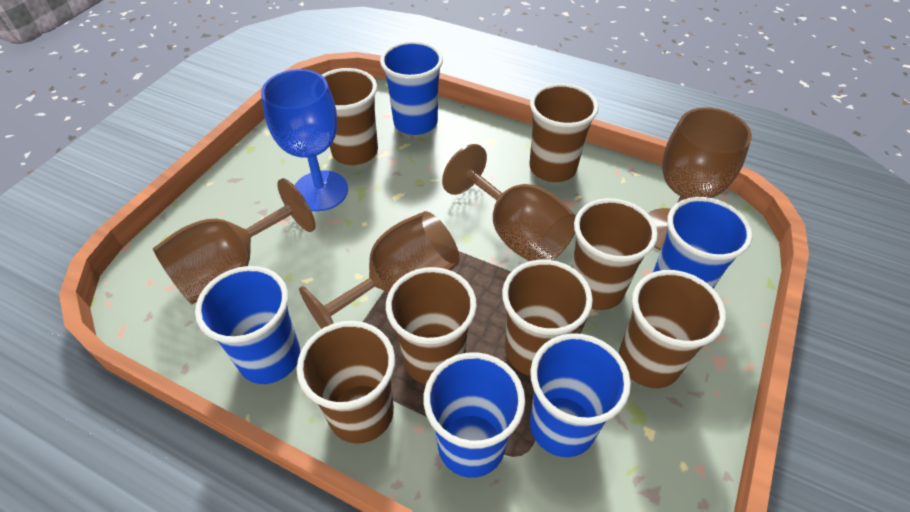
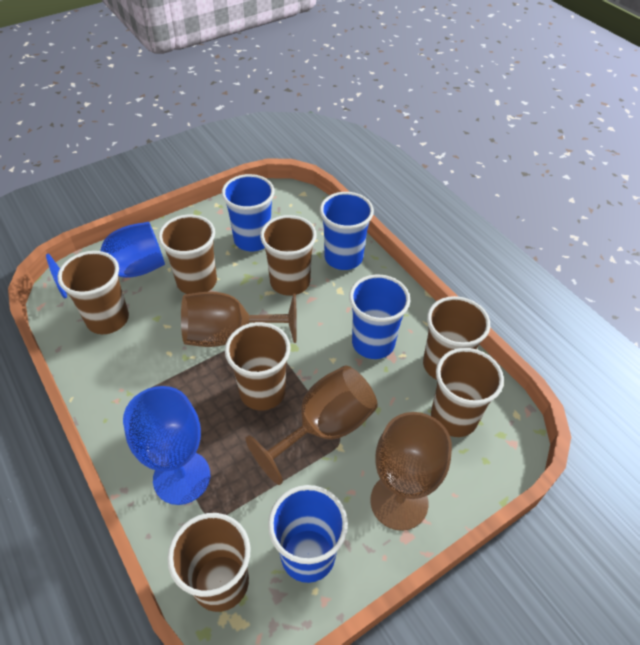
blue cup: [195,266,300,384] [380,41,443,135] [424,352,525,478] [530,333,631,457] [653,197,752,289] = 5 -> [222,174,275,252] [268,485,348,583] [320,192,374,270] [349,275,410,359] = 4
blue goblet: [261,69,348,211] = 1 -> [46,222,165,299] [123,386,210,505] = 2
brown goblet: [153,178,316,304] [299,211,460,329] [442,144,576,261] [648,107,752,250] = 4 -> [181,292,297,347] [245,366,378,485] [370,412,452,531] = 3

